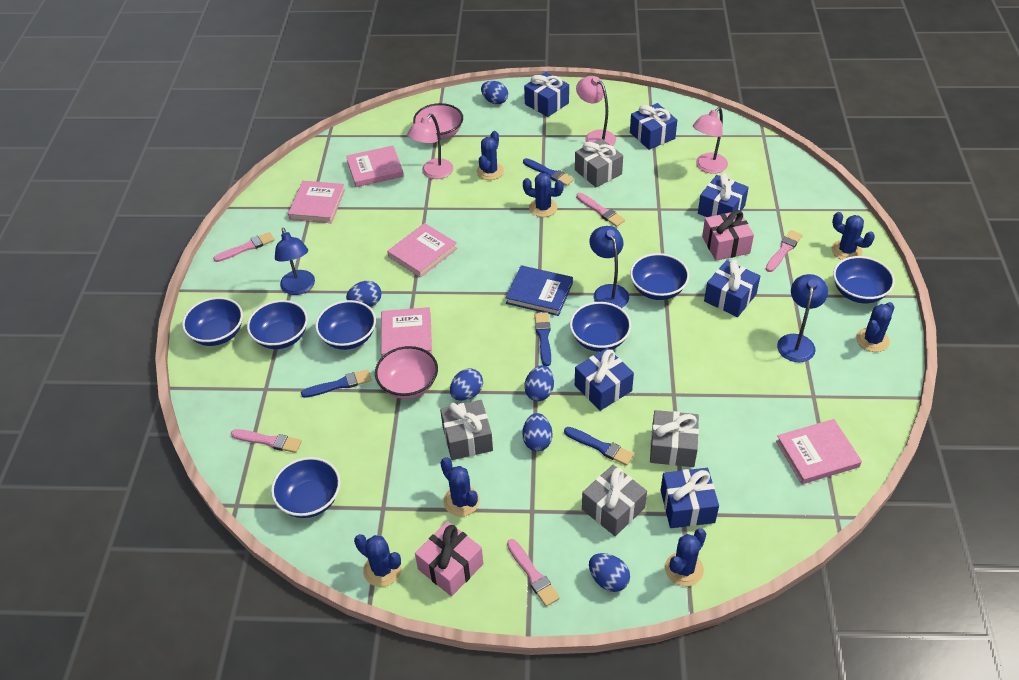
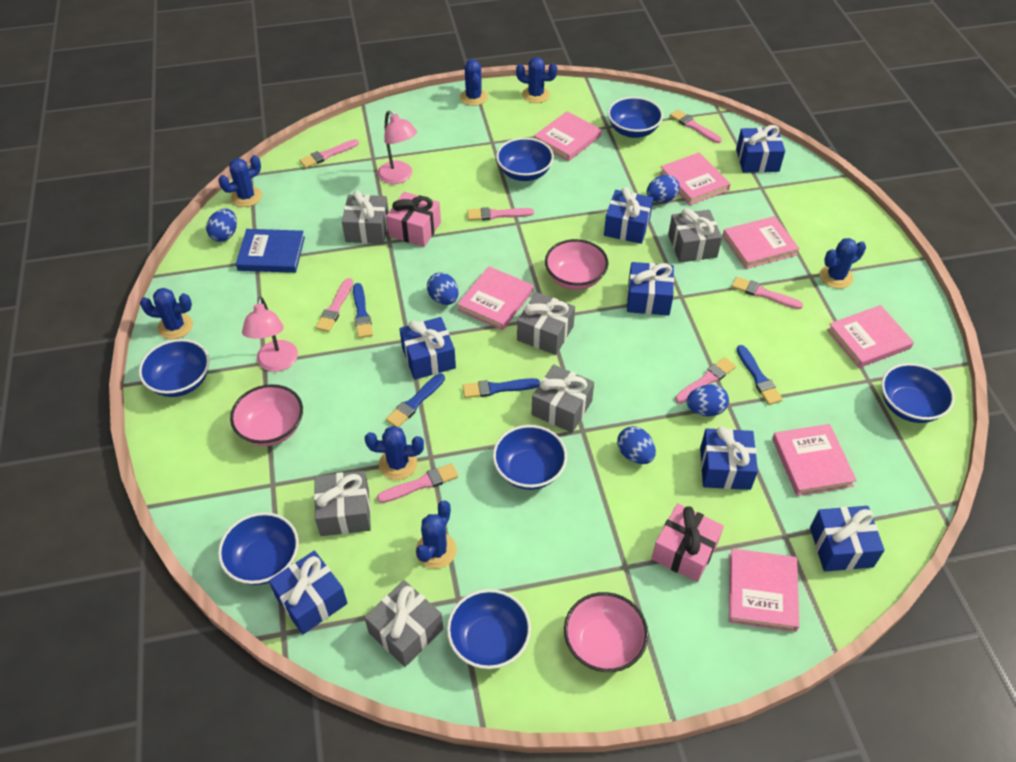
blue egg: [346,281,382,307] [450,368,483,401] [481,81,508,105] [522,413,552,451] [525,365,554,401] [589,553,630,592] = 6 -> [206,209,237,242] [427,272,459,305] [617,426,656,464] [647,175,680,203] [686,384,729,416] = 5
blue gift: [524,72,569,117] [575,348,634,411] [630,103,677,150] [661,468,719,528] [698,173,749,217] [704,260,760,317] = 6 -> [269,551,348,635] [399,317,456,380] [604,187,653,244] [627,262,674,316] [700,426,758,490] [736,125,785,173] [810,506,885,571] = 7
blue lamp: [275,228,315,295] [590,226,629,308] [777,274,828,362] = 3 -> none = 0
grey gift: [440,400,493,460] [575,138,623,188] [582,465,647,536] [650,410,699,467] = 4 -> [314,471,371,536] [342,190,389,244] [364,580,443,667] [517,292,575,355] [532,364,594,433] [668,208,722,263] = 6
pink book: [288,181,345,223] [346,146,404,187] [381,307,432,357] [387,223,457,278] [776,419,862,484] = 5 -> [457,266,533,330] [534,111,602,161] [660,153,730,205] [723,216,800,269] [729,548,799,632] [772,424,857,496] [827,305,914,368] = 7
pink bowl: [375,346,438,399] [413,103,463,140] = 2 -> [230,384,303,446] [545,239,609,290] [564,592,649,672] = 3
pink brush: [213,232,275,262] [231,429,302,453] [507,539,560,607] [576,193,625,227] [766,230,802,272] = 5 -> [299,139,359,168] [315,278,353,332] [377,463,459,503] [467,207,534,221] [670,110,722,143] [675,357,736,404] [732,277,803,309] = 7
pink lamp: [407,114,453,179] [576,76,616,146] [693,107,728,174] = 3 -> [242,296,298,372] [378,111,417,184] = 2

